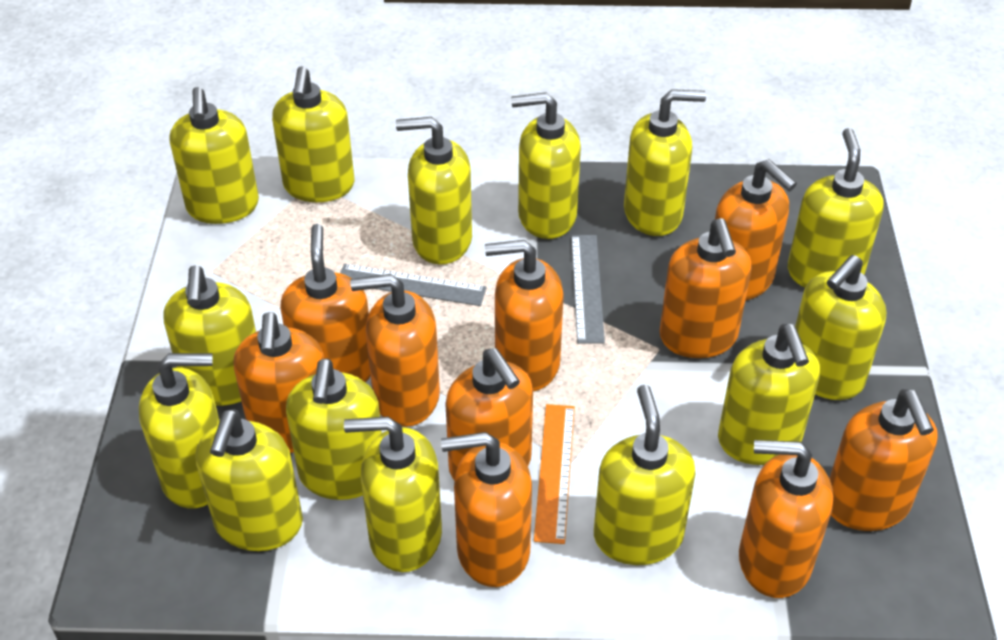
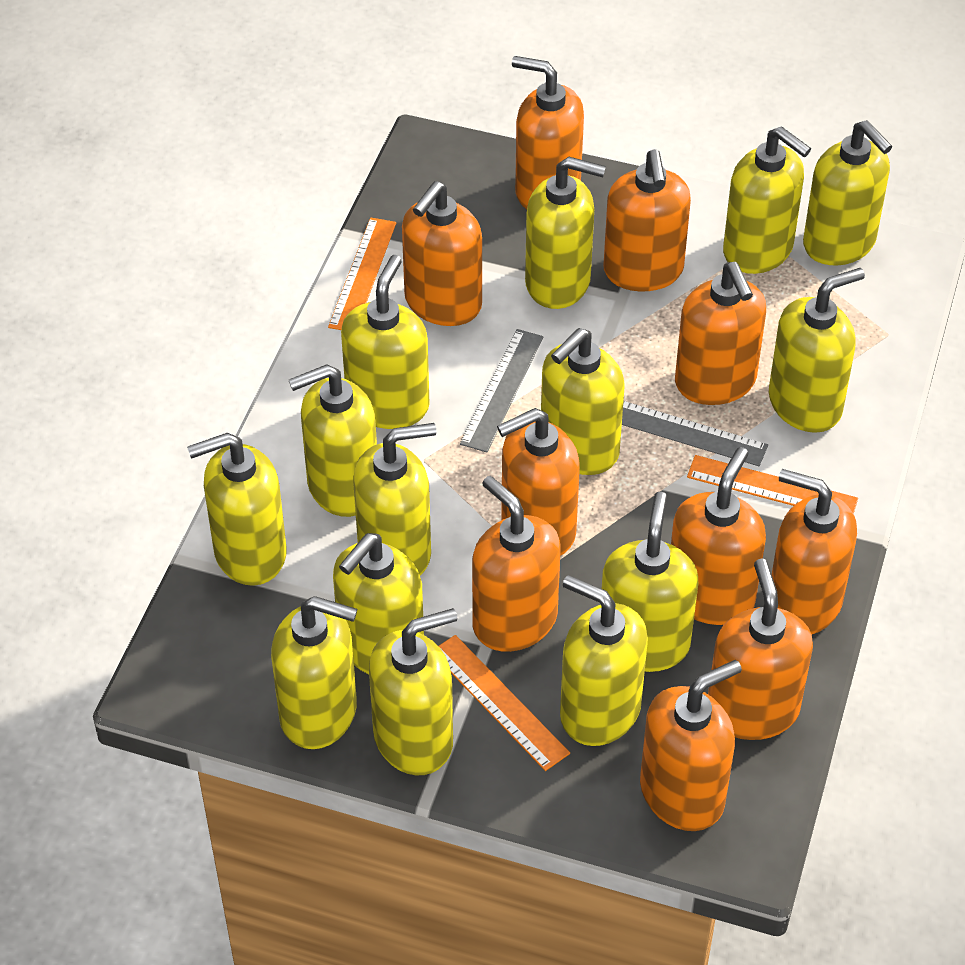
orange ruler: [534,404,575,544] = 1 -> [328,217,396,330] [439,635,570,771] [687,455,858,514] = 3

